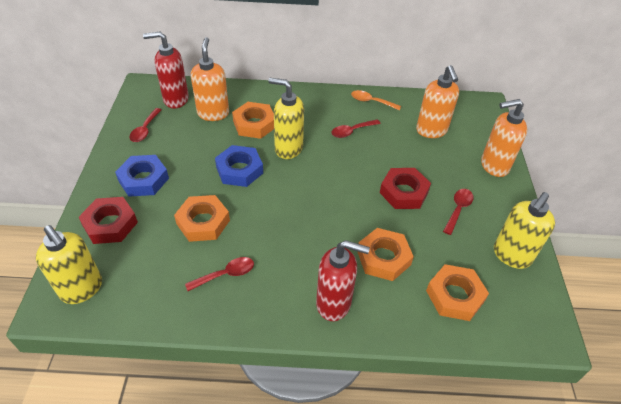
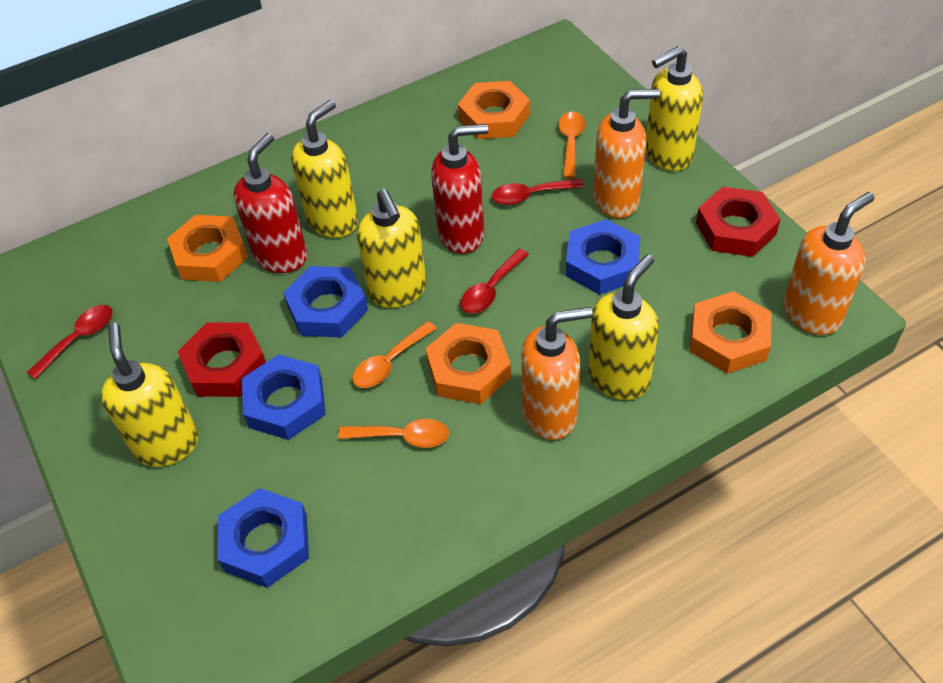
blue nut: [115,155,169,197] [215,145,263,187] = 2 -> [218,488,309,588] [242,354,326,440] [283,266,368,338] [566,219,641,295] = 4
orange spoon: [351,90,401,110] = 1 -> [338,419,449,448] [352,321,437,388] [559,111,586,178] = 3
red spoon: [129,108,162,142] [185,257,254,291] [331,119,381,138] [443,189,474,235] = 4 -> [27,305,113,379] [461,249,529,313] [492,179,584,205] = 3
yellow soap dispenser: [36,225,102,304] [268,78,304,159] [494,192,555,269] = 3 -> [101,323,198,467] [291,100,358,238] [357,189,427,308] [588,254,659,400] [646,46,703,171] = 5

